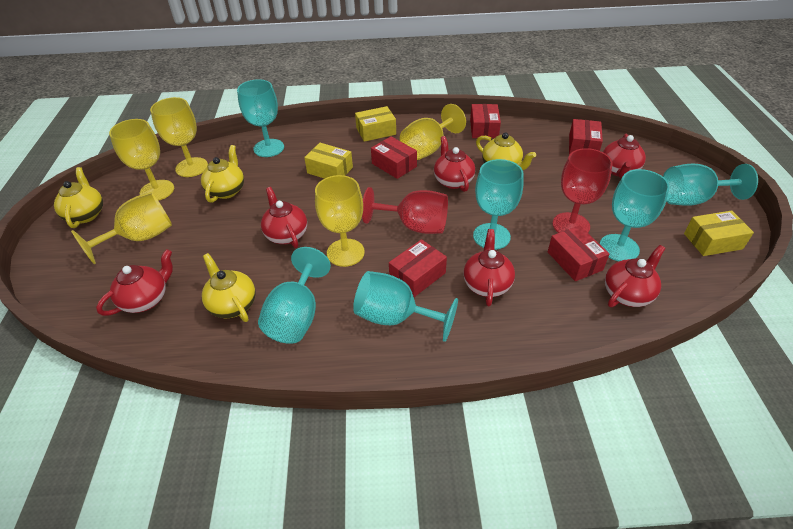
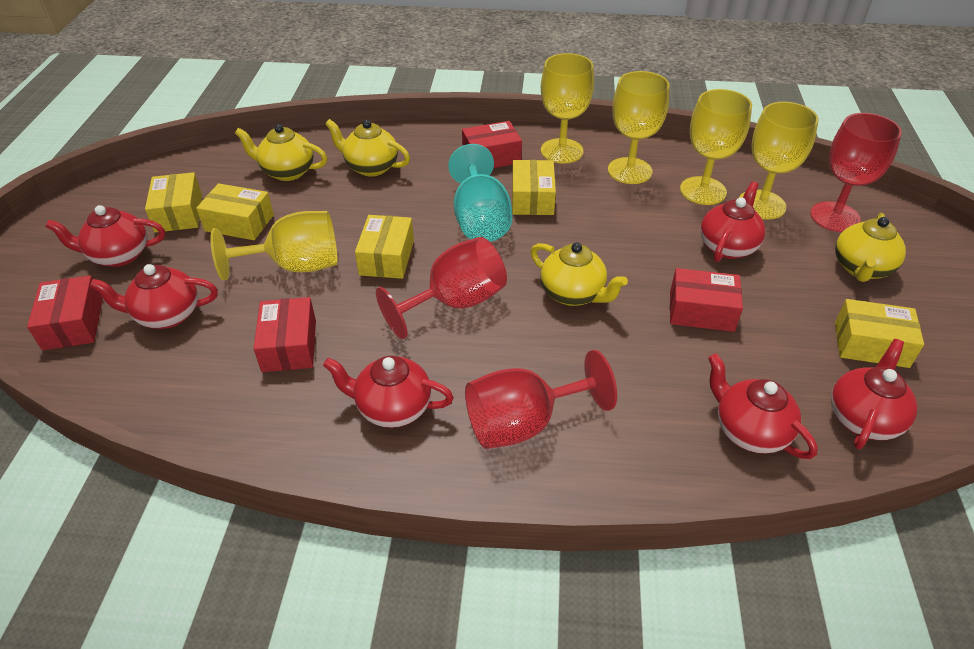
red box: [371,136,417,179] [389,239,447,297] [470,104,501,138] [548,225,609,281] [569,119,603,154] = 5 -> [27,276,103,350] [253,297,316,372] [462,121,522,168] [670,268,743,332] = 4
red goblet: [362,187,448,234] [552,148,613,233] = 2 -> [376,237,507,339] [465,350,617,449] [810,113,902,232] = 3
turquoise goblet: [237,79,284,157] [258,247,331,344] [353,271,458,342] [473,159,524,250] [600,169,670,261] [663,164,758,206] = 6 -> [448,144,512,242] = 1
yellow box: [304,143,353,179] [355,106,396,142] [684,210,754,256] = 3 -> [145,172,202,233] [196,183,274,240] [355,215,414,279] [512,160,556,215] [835,299,924,368] = 5

